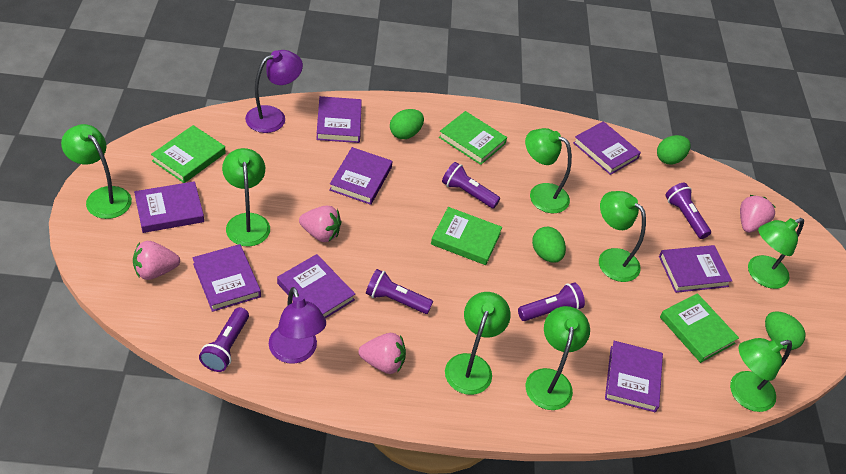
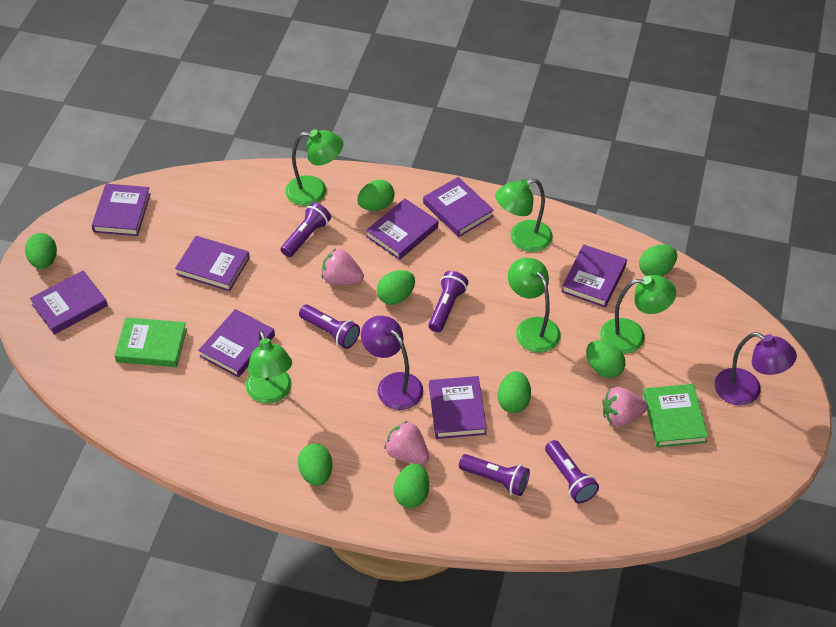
green book: [151,125,226,183] [431,207,502,265] [439,111,507,165] [660,293,739,363] = 4 -> [114,317,187,367] [643,384,708,448] = 2
green egg: [390,109,424,139] [532,227,566,263] [657,135,691,165] [765,311,805,350] = 4 -> [25,233,57,269] [298,444,333,486] [357,180,395,211] [377,270,415,305] [394,463,429,508] [498,371,531,413] [586,340,625,378] [639,244,677,276] = 8
green lamp: [61,124,132,219] [222,148,270,246] [445,292,510,395] [525,128,572,213] [526,306,590,410] [599,191,646,282] [730,338,792,412] [748,218,804,289] = 8 -> [246,331,292,404] [285,129,343,206] [495,179,553,252] [508,257,561,353] [600,275,676,354] = 5
pink strawberry: [133,241,180,280] [299,205,341,242] [358,333,406,374] [740,195,776,233] = 4 -> [322,249,364,285] [384,421,429,464] [603,387,648,426] = 3

